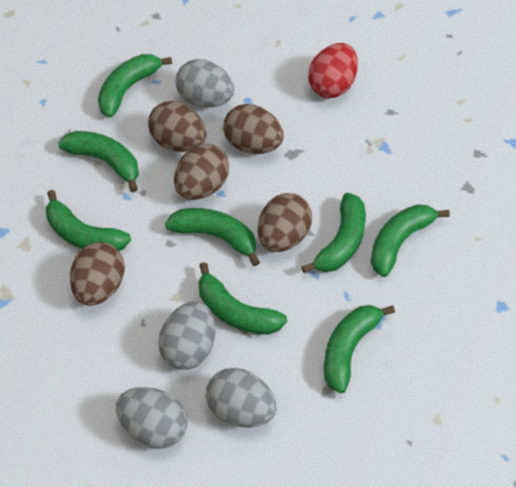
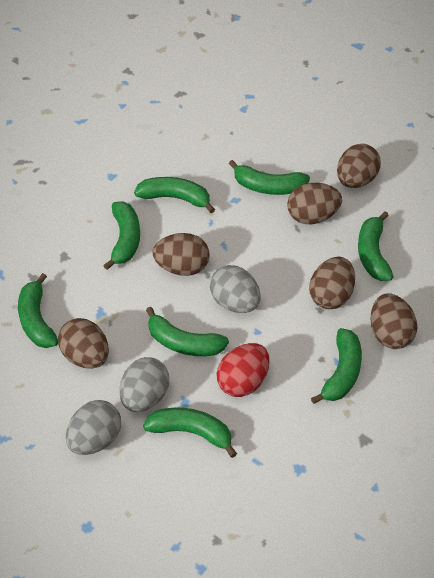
brown egg: [70,242,125,306] [148,101,206,152] [174,144,229,200] [223,104,284,154] [258,193,312,252] = 5 -> [58,318,109,369] [152,233,210,276] [287,183,342,224] [309,257,355,310] [337,144,381,188] [370,293,417,349] = 6
grey egg: [116,387,187,449] [158,301,215,370] [175,59,234,108] [206,368,276,427] = 4 -> [66,400,121,455] [119,357,169,412] [210,265,261,313] = 3

